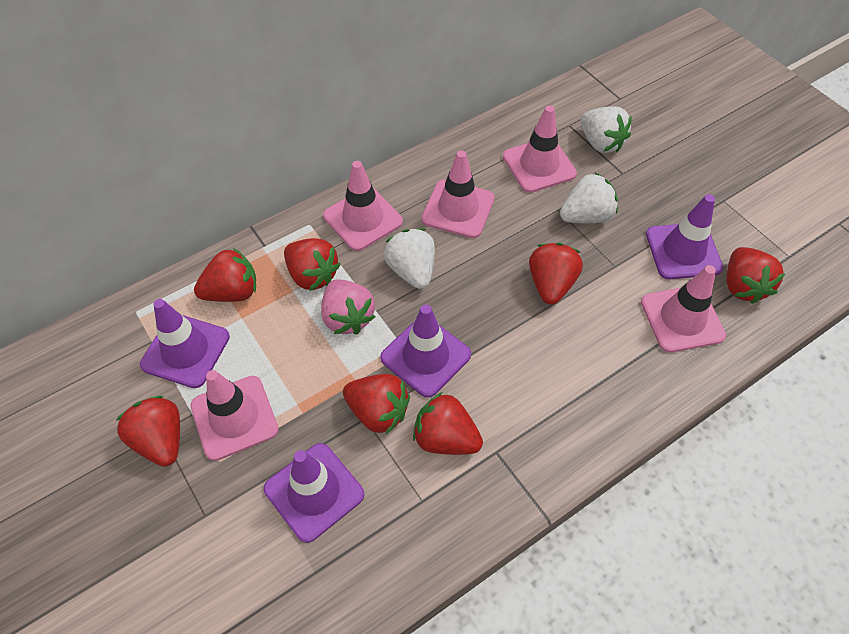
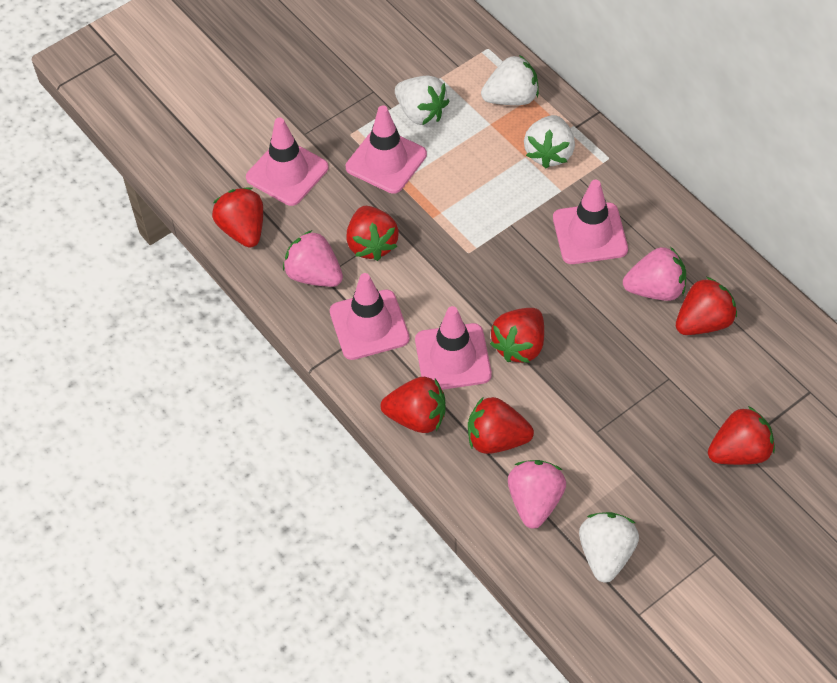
pink strawberry: [321,280,375,334] = 1 -> [283,230,343,287] [508,460,566,529] [623,246,686,301] = 3
purple traffic cone: [140,299,230,388] [264,443,364,543] [380,305,471,398] [646,194,723,279] = 4 -> none = 0
white strawberry: [384,229,435,289] [560,173,618,223] [580,106,632,153] = 3 -> [395,76,449,125] [481,55,539,105] [524,115,575,169] [579,512,639,583] = 4

